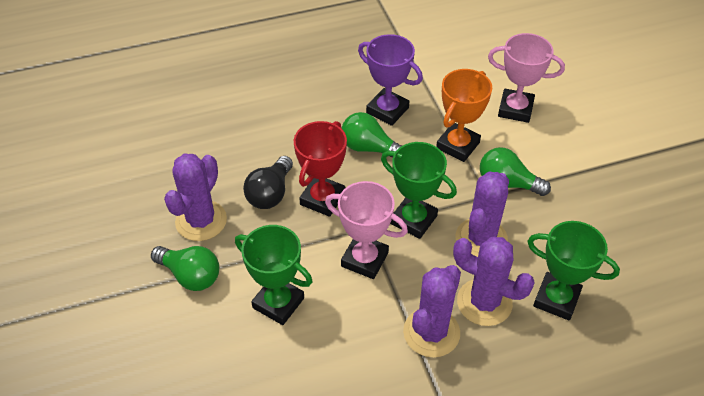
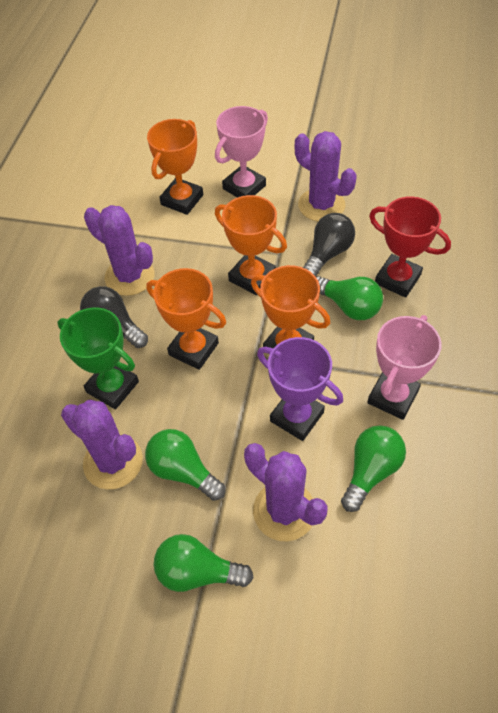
black light bulb: [243,156,293,209] = 1 -> [80,286,148,348] [302,213,355,276] = 2
green light bulb: [151,246,219,291] [342,112,402,157] [480,147,551,196] = 3 -> [145,429,225,501] [153,534,254,592] [316,276,383,320] [341,425,406,512] = 4
green trophy: [235,225,312,325] [381,142,457,239] [527,221,620,321] = 3 -> [58,308,139,409] = 1
orange trophy: [436,69,492,162] = 1 -> [146,268,226,370] [147,119,203,215] [215,195,287,295] [251,265,330,348] = 4

